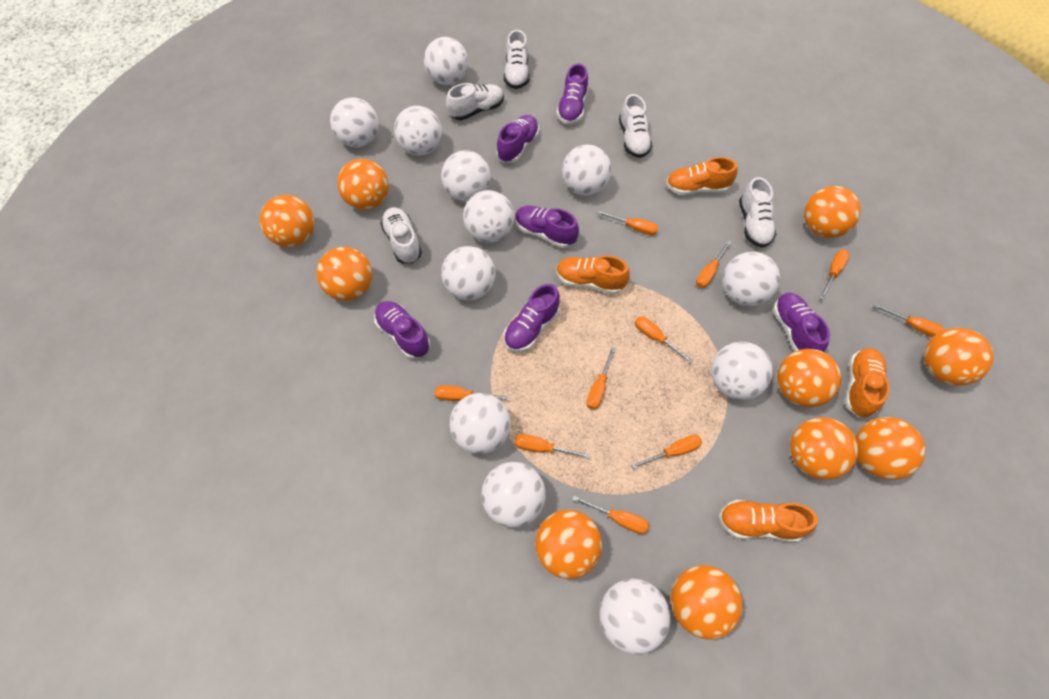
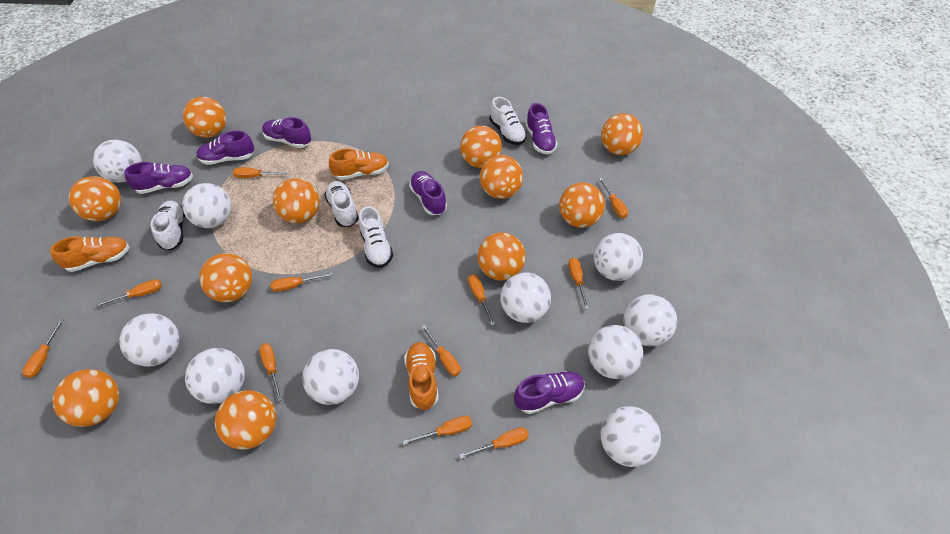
orange ball: [260,195,315,247] [316,247,372,301] [337,159,389,210] [535,510,602,579] [671,565,743,640] [777,349,842,408] [790,417,858,480] [804,186,861,238] [855,417,925,480] [924,328,994,386] = 10 -> [53,369,119,427] [69,176,121,221] [183,97,226,138] [199,253,253,302] [215,390,276,450] [273,178,319,223] [460,126,502,168] [478,232,526,280] [480,155,523,199] [559,182,605,228] [601,113,643,155] = 11
orange screwdriver: [435,385,508,401] [515,434,590,459] [572,496,649,534] [586,347,616,410] [597,211,658,235] [631,435,702,469] [635,316,693,363] [696,240,732,288] [820,250,850,300] [874,304,945,337] = 10 -> [22,319,64,378] [96,279,162,307] [233,167,287,178] [259,343,282,401] [270,272,332,292] [403,416,472,445] [422,325,461,376] [460,427,529,459] [468,274,495,326] [568,258,589,309] [599,178,628,218] = 11
orange shoe: [556,255,630,294] [666,157,738,195] [719,500,818,542] [845,348,889,418] = 4 -> [50,236,129,272] [329,148,389,180] [404,342,438,410] = 3
white ball: [330,97,379,147] [394,106,442,156] [424,37,468,85] [441,151,491,202] [441,246,496,300] [449,393,511,454] [463,190,515,243] [481,462,546,528] [562,144,611,196] [600,579,670,654] [711,342,773,400] [723,252,780,306] = 12 -> [93,140,142,183] [119,313,179,367] [182,183,231,228] [185,348,245,404] [302,349,359,405] [500,272,551,323] [588,325,643,379] [594,233,643,281] [601,406,661,467] [623,294,677,346] = 10
white shoe: [380,207,422,264] [446,83,504,120] [504,30,530,89] [619,94,653,158] [739,177,777,248] = 5 -> [151,201,185,250] [324,181,359,227] [359,206,393,268] [490,97,527,145] = 4

